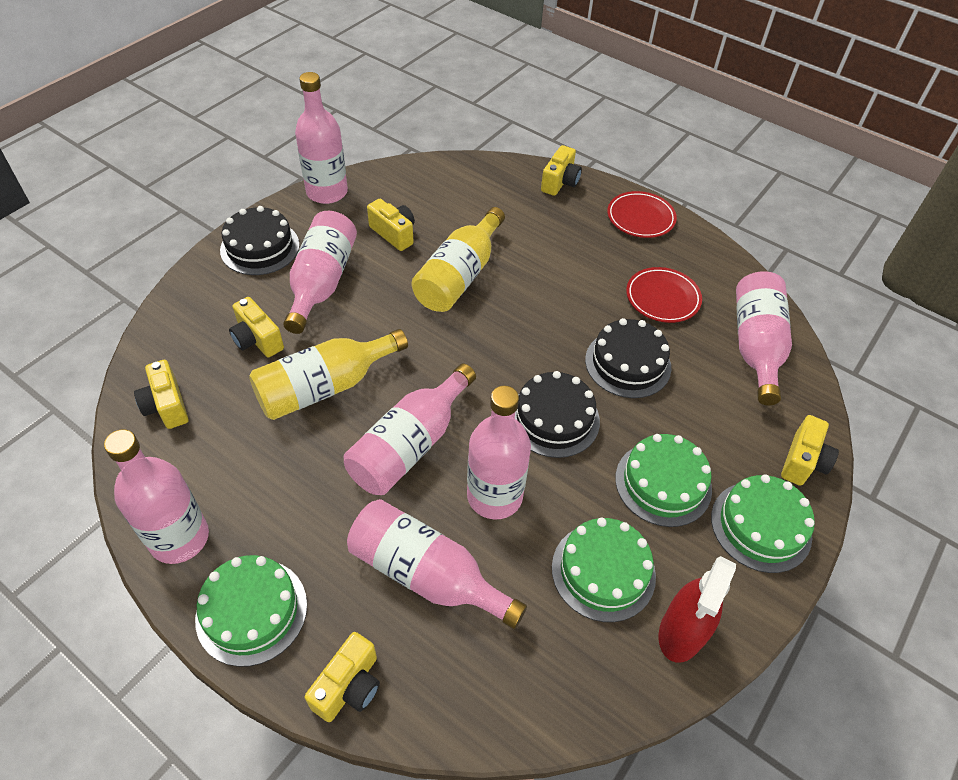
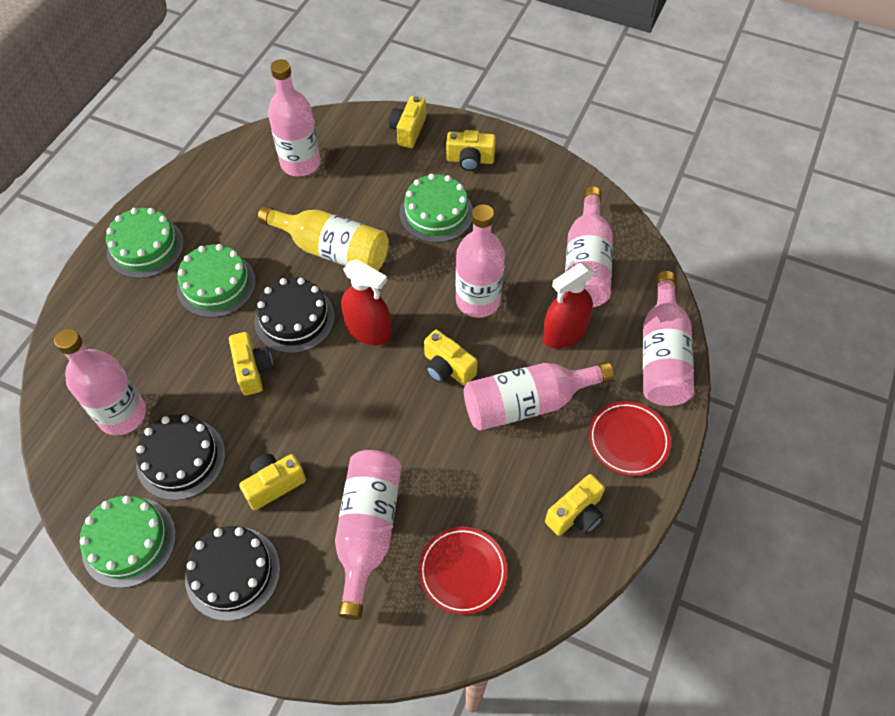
red spray bottle: [659,556,736,663] = 1 -> [341,259,391,346] [542,263,594,348] = 2
yellow bottle: [249,329,408,420] [411,207,505,312] = 2 -> [258,206,389,271] = 1

